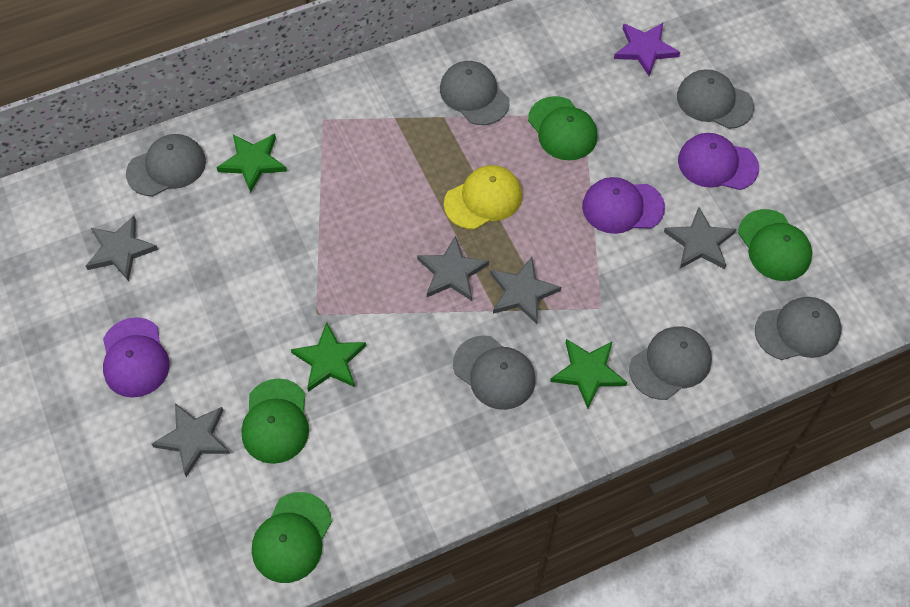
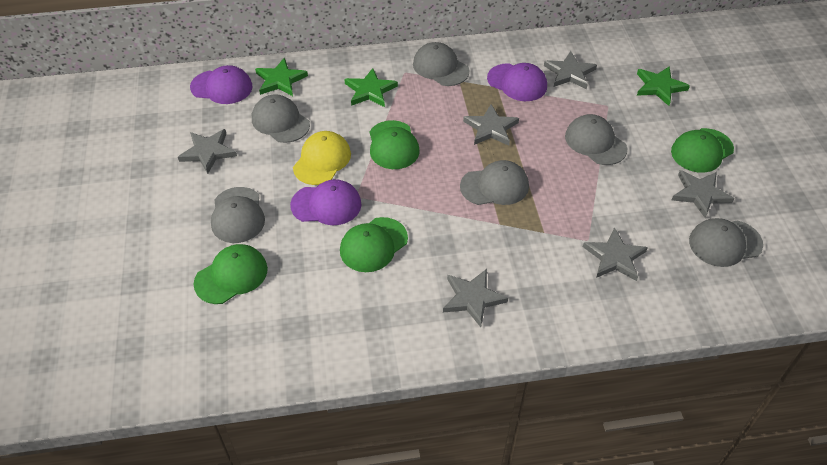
grey star: [86,216,158,281] [152,403,230,477] [417,236,489,301] [490,257,561,324] [664,207,736,269] = 5 -> [178,129,237,174] [443,269,508,327] [463,104,519,146] [544,51,597,89] [583,227,648,281] [672,170,734,218] = 6
purple star: [614,23,680,76] = 1 -> none = 0

